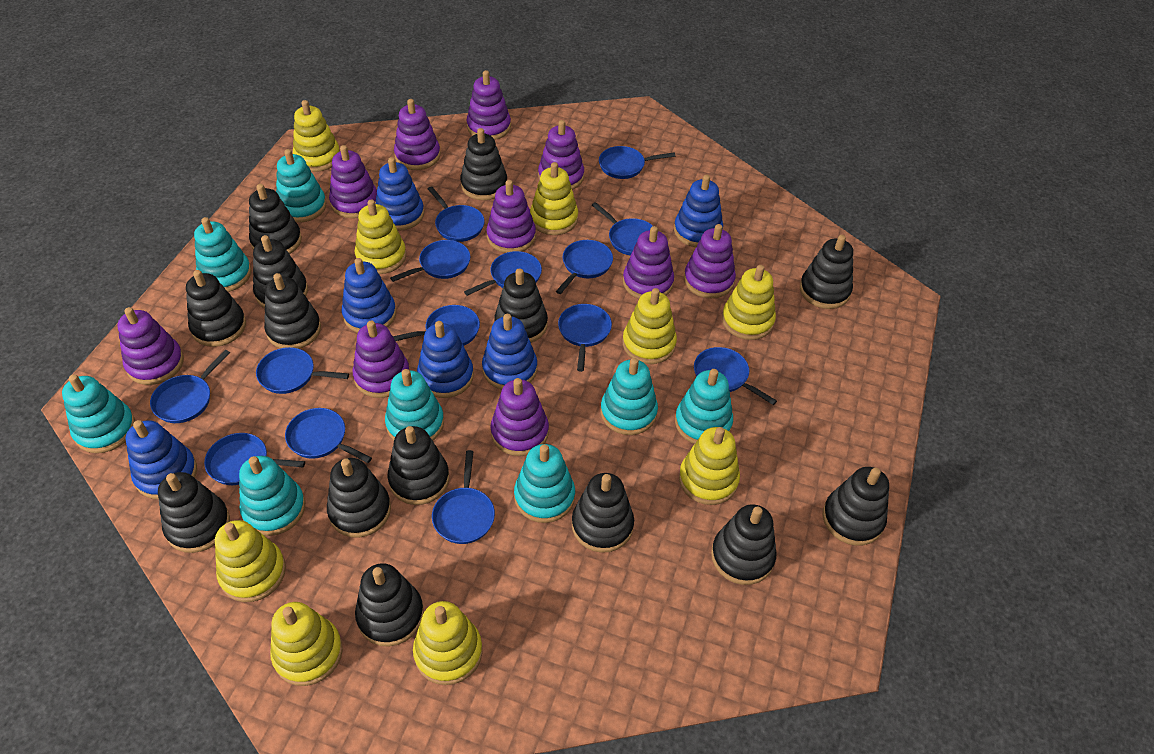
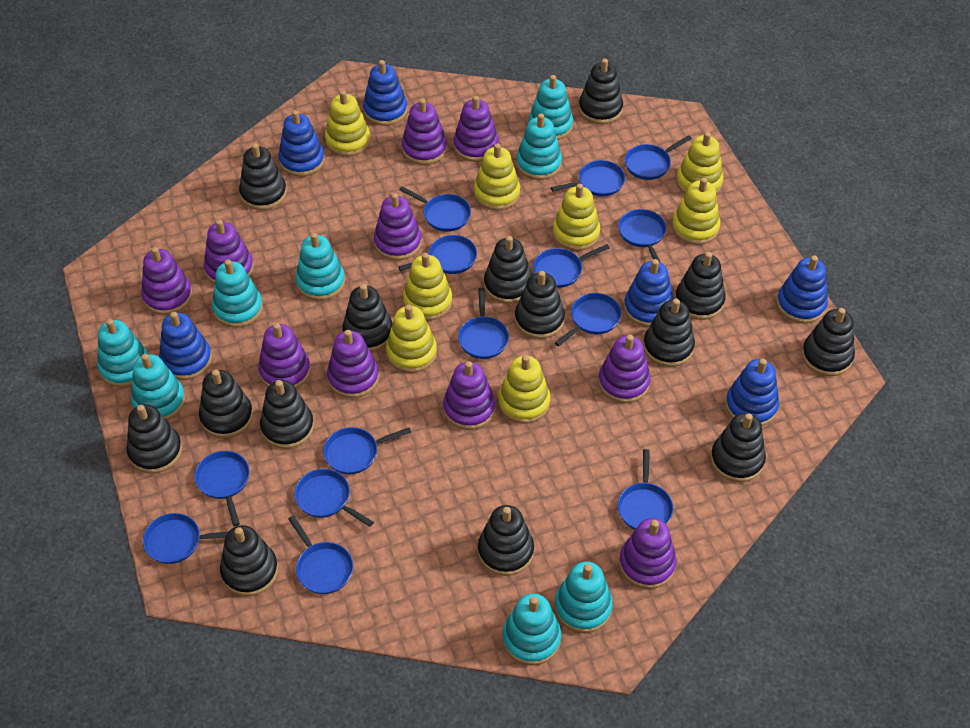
yellow stacking toy: [215,520,286,602] [270,602,343,686] [293,100,340,172] [355,200,406,274] [413,601,482,685] [530,162,578,235] [622,288,677,364] [679,427,740,505] [722,265,776,340] = 9 -> [325,90,370,157] [386,305,437,373] [403,253,452,321] [474,144,520,210] [498,355,550,424] [552,183,601,251] [672,177,720,245] [676,132,724,194] = 8

